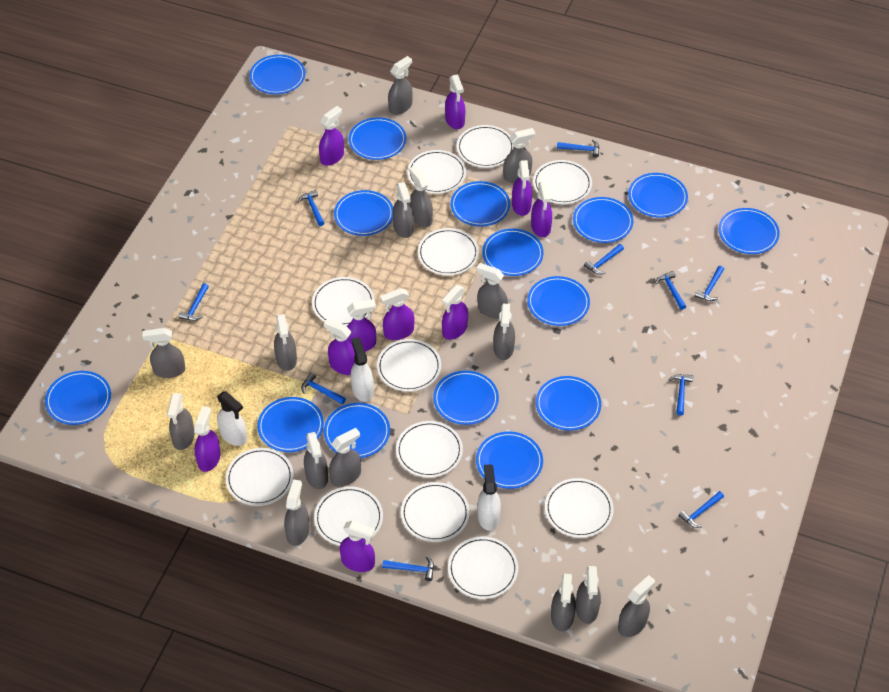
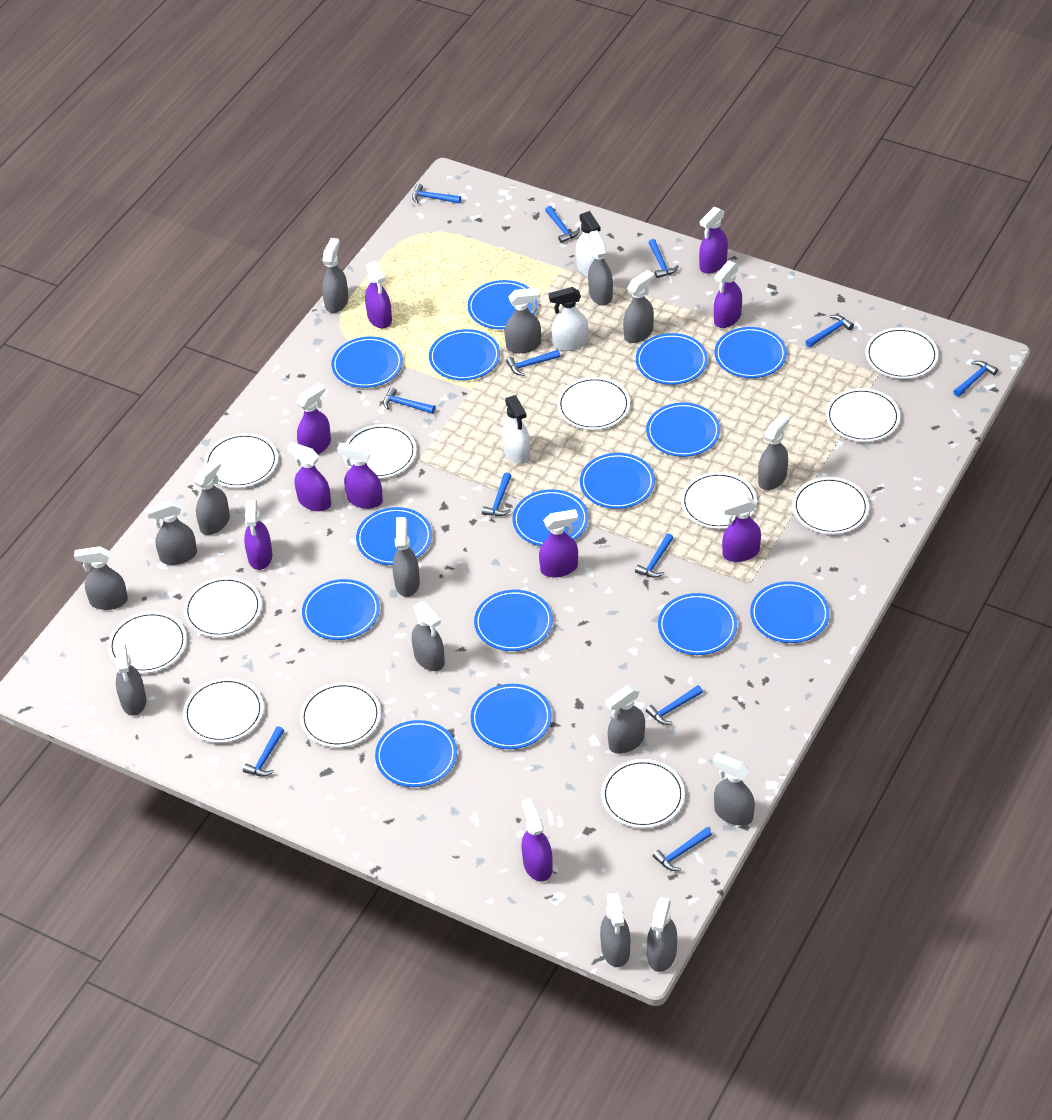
blue hammer: [179,283,209,321] [298,190,324,226] [301,373,346,404] [382,556,434,581] [557,140,599,158] [584,244,624,275] [655,271,686,310] [669,374,693,416] [679,491,724,528] [695,266,724,301] = 10 -> [243,726,284,776] [383,387,435,414] [412,184,461,203] [482,472,511,516] [506,350,560,376] [545,206,580,243] [635,533,673,578] [646,685,703,725] [649,239,679,278] [653,828,712,871] [805,315,854,347] [953,361,998,397] = 12

